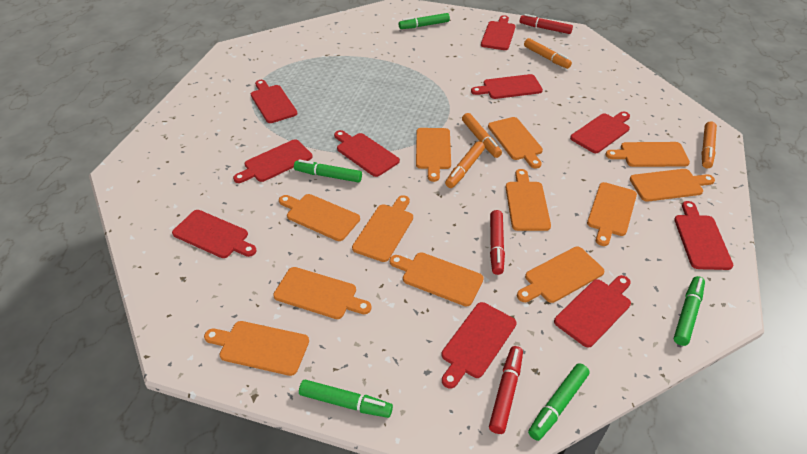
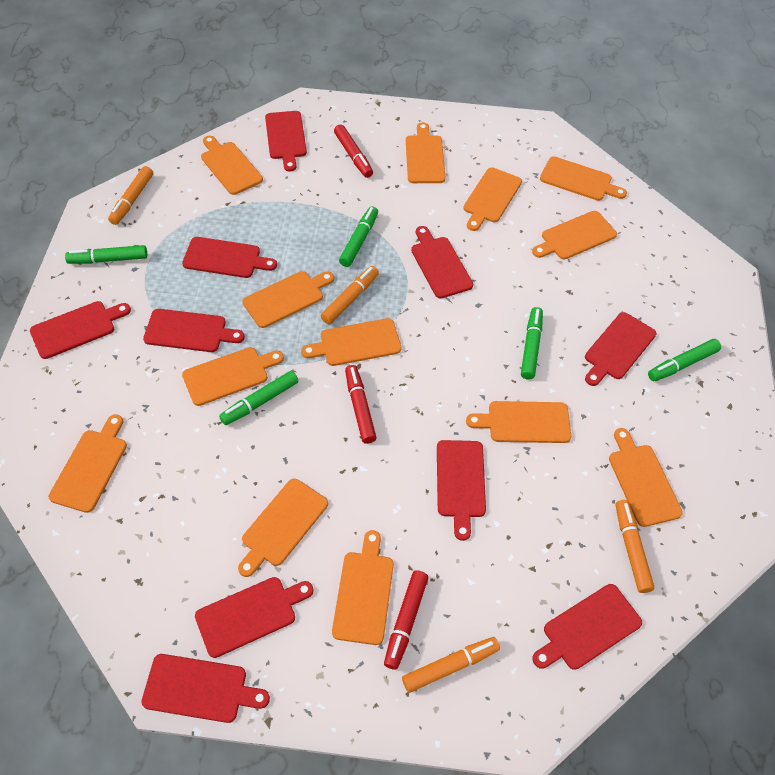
orange cutting board: [204,321,309,376] [273,267,372,319] [279,194,360,241] [352,195,413,262] [389,252,483,306] [416,128,451,182] [488,117,543,169] [506,169,551,231] [517,247,605,303] [587,182,637,246] [606,142,690,167] [630,169,715,202] = 12 -> [49,414,127,513] [182,347,284,406] [201,136,263,195] [238,479,328,577] [242,271,334,328] [301,318,401,366] [332,530,394,645] [406,122,446,183] [464,167,522,231] [466,401,571,443] [532,211,617,259] [540,156,627,201] [609,428,683,527] = 13

